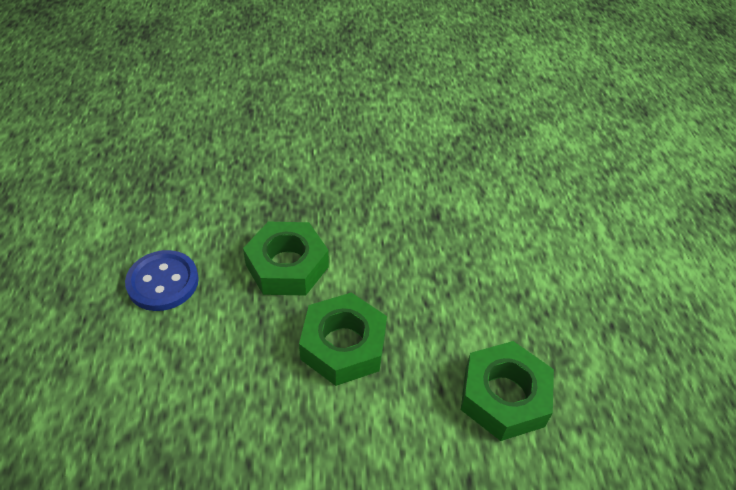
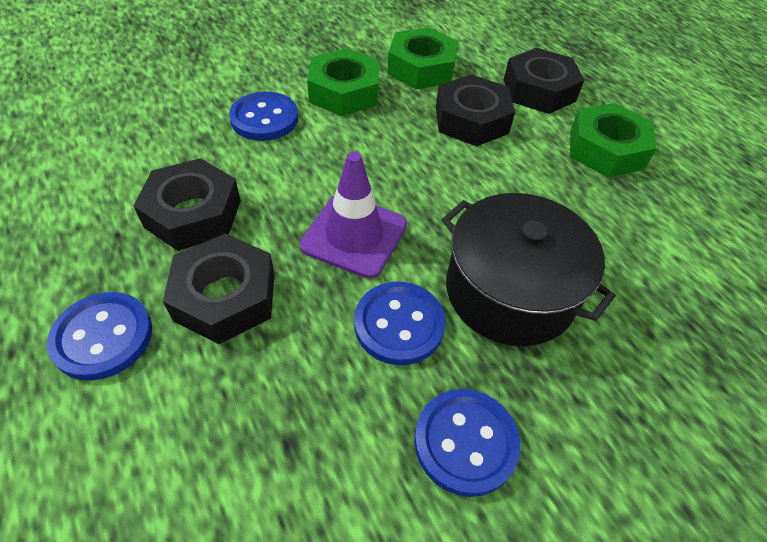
black nut: none = 0 -> [133,158,241,251] [163,234,275,344] [436,74,515,146] [504,48,584,114] = 4
black pot: none = 0 -> [442,193,616,346] = 1
blue button: [125,250,199,311] = 1 -> [47,292,152,381] [229,92,298,141] [354,282,446,365] [414,389,521,497] = 4
purple traffic cone: none = 0 -> [300,152,407,278] = 1

